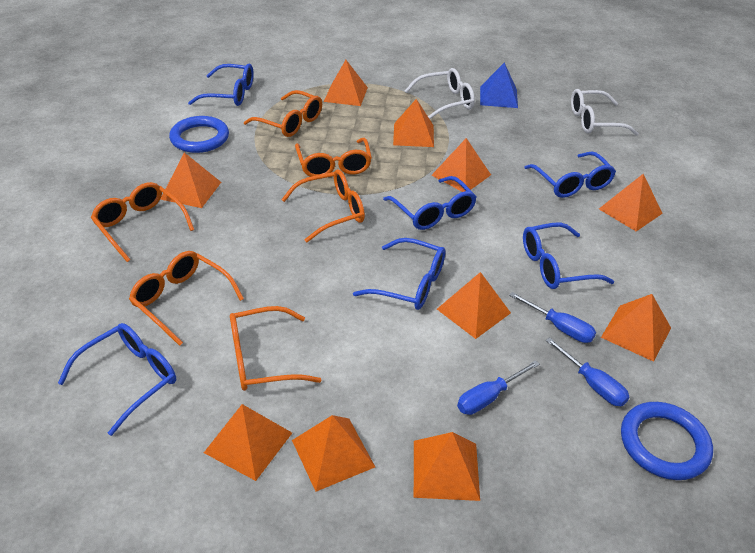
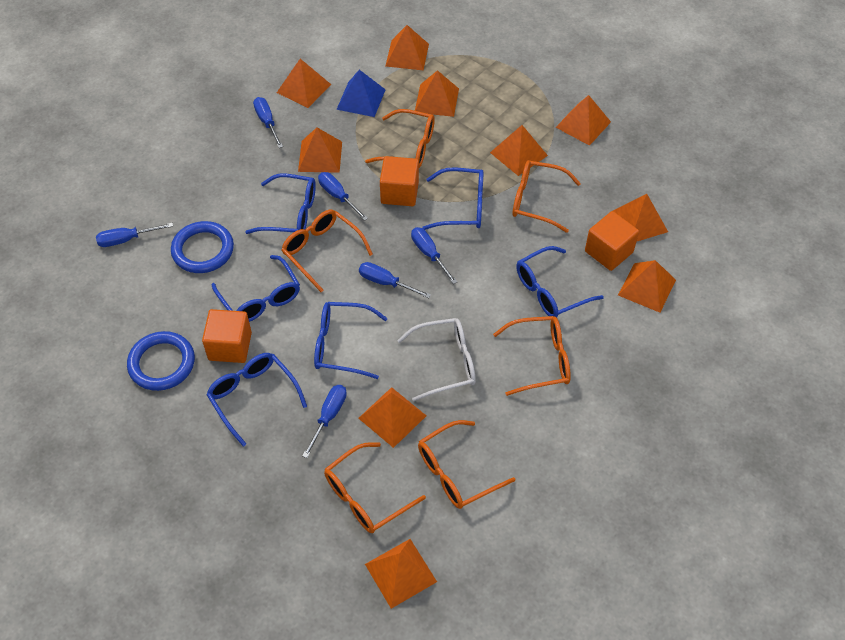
blue screwdriver: [457,360,540,415] [509,292,596,343] [545,337,629,406] = 3 -> [96,223,173,247] [253,97,283,148] [302,385,347,458] [318,172,368,221] [359,262,431,298] [411,227,457,284] = 6
orange cube: none = 0 -> [202,309,252,363] [380,156,419,206] [585,211,639,271] = 3
white glasses: [405,68,475,119] [571,89,639,136] = 2 -> [397,318,476,401] = 1

